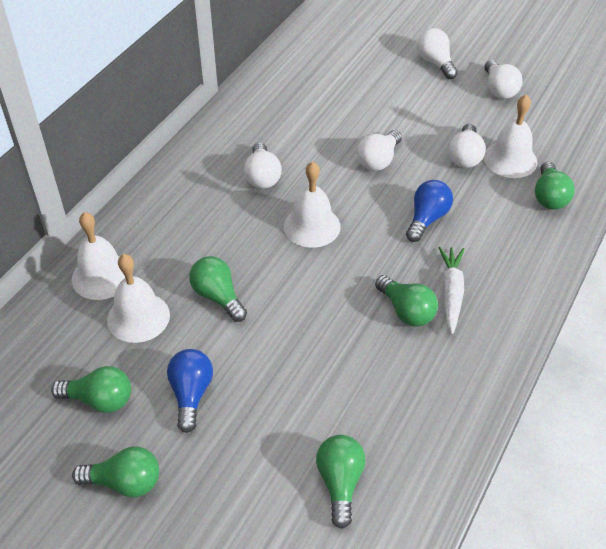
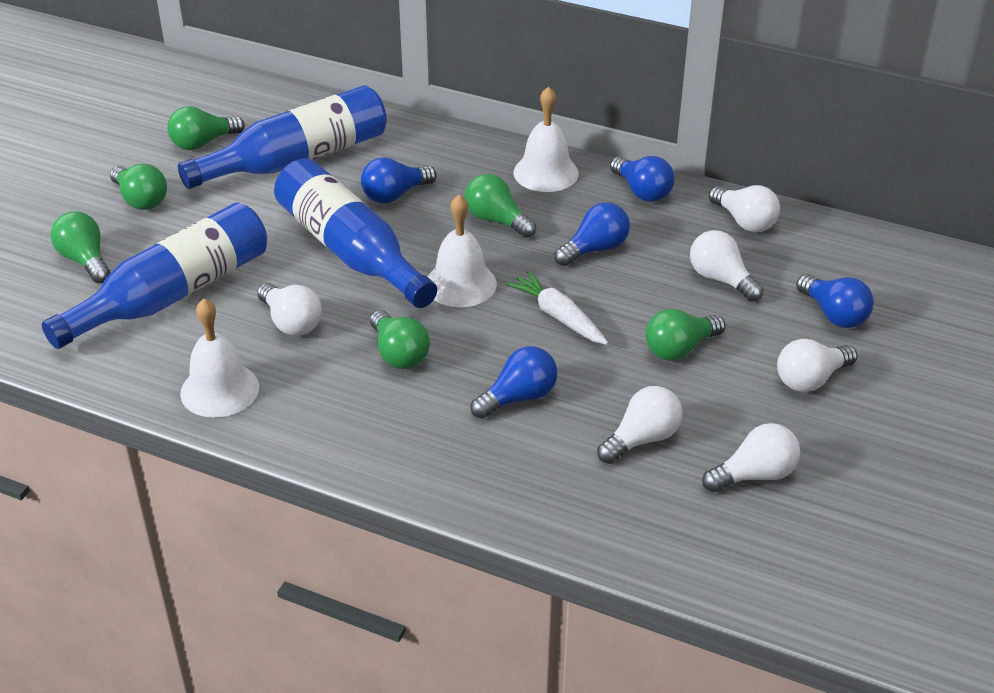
blue bottle: none = 0 -> [42,202,267,349] [178,85,387,189] [274,158,437,308] = 3
blue light bulb: [167,349,213,433] [406,180,453,242] = 2 -> [361,157,437,203] [471,346,557,419] [554,202,630,266] [610,156,675,202] [796,274,874,328] = 5
white bell: [72,212,125,300] [107,254,170,343] [284,161,341,248] [484,94,537,178] = 4 -> [180,298,259,418] [427,195,497,307] [513,86,579,192] = 3
white light bulb: [244,142,282,189] [357,130,402,171] [417,28,458,79] [448,124,486,168] [485,60,523,99] = 5 -> [257,283,322,336] [597,386,683,464] [690,230,764,302] [702,423,800,492] [709,185,780,232] [777,339,858,392] = 6

